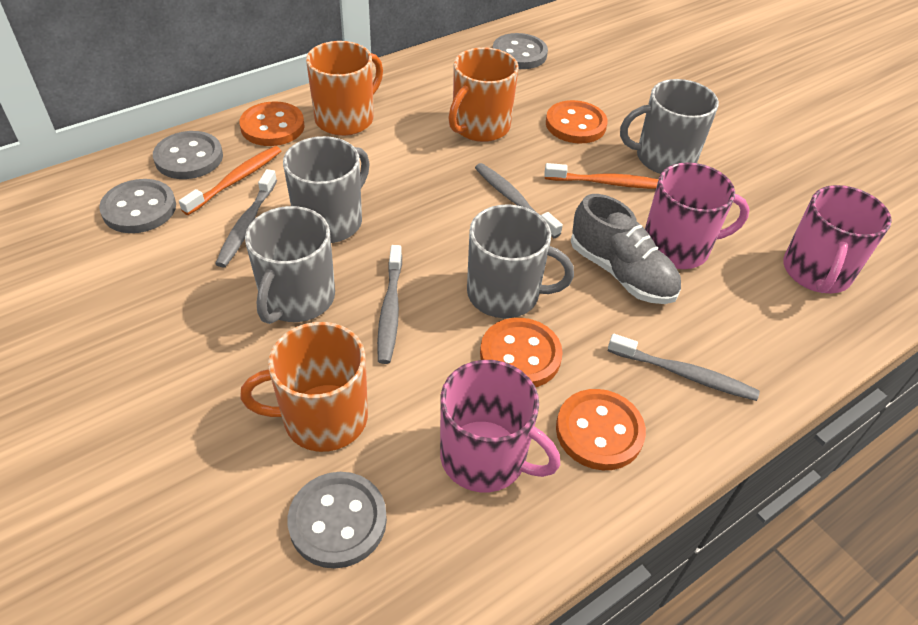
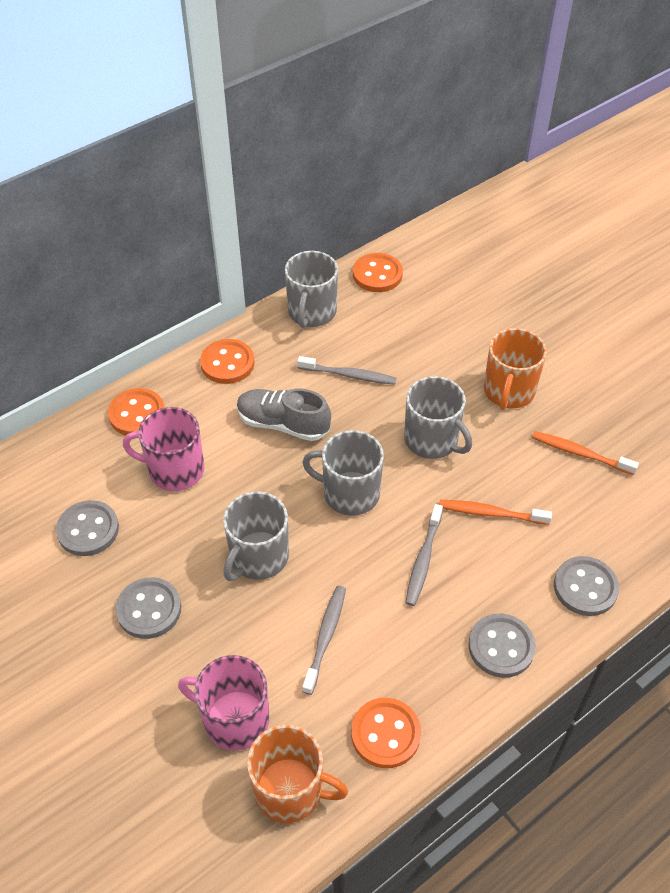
grey toothbrush: [215,169,277,267] [377,245,402,364] [475,163,563,238] [608,334,760,401] = 4 -> [297,356,396,385] [302,586,346,695] [405,504,443,606] = 3
orange mug: [240,322,368,452] [306,41,383,136] [449,47,519,142] = 3 -> [247,725,348,823] [484,328,547,410] = 2
pink mug: [440,360,560,492] [645,162,750,269] [783,185,892,293] = 3 -> [123,407,205,491] [178,655,270,751] = 2

